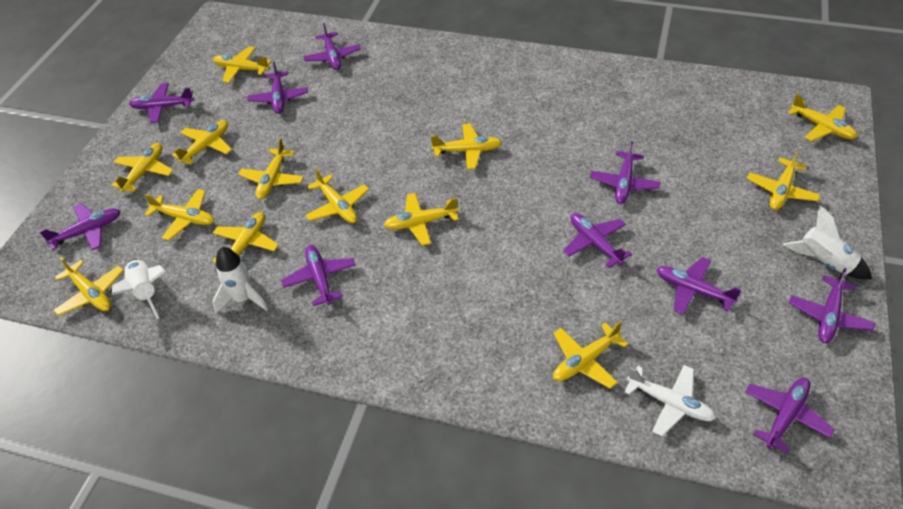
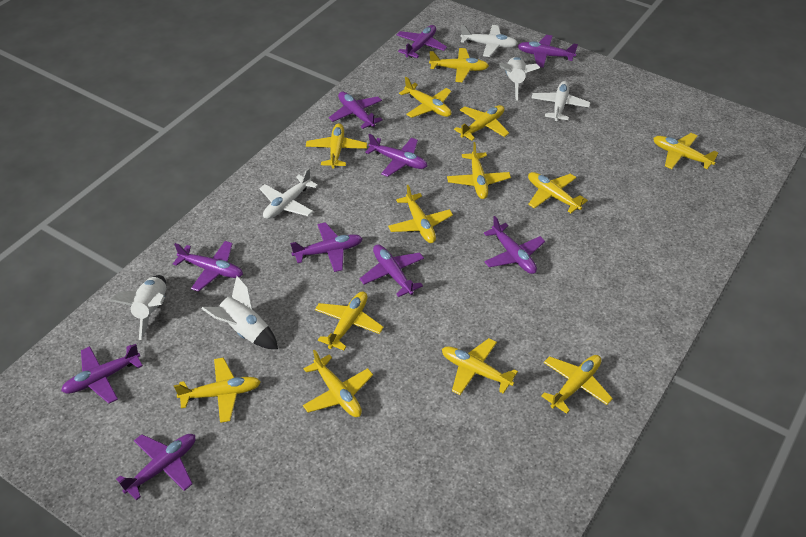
white plane: [624,365,716,437] = 1 -> [259,168,318,219] [460,25,518,57] [532,81,591,121] = 3

